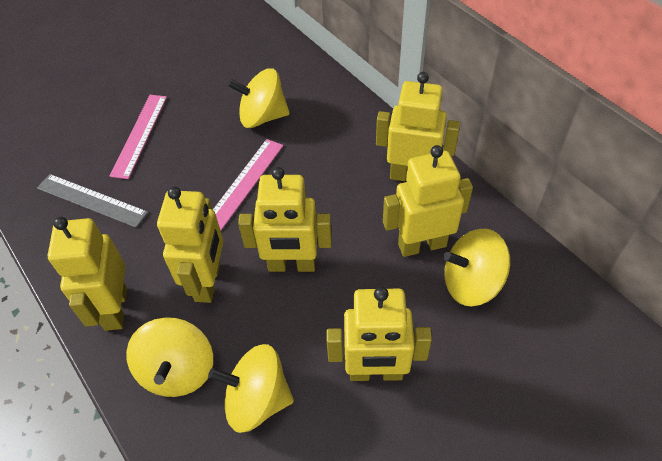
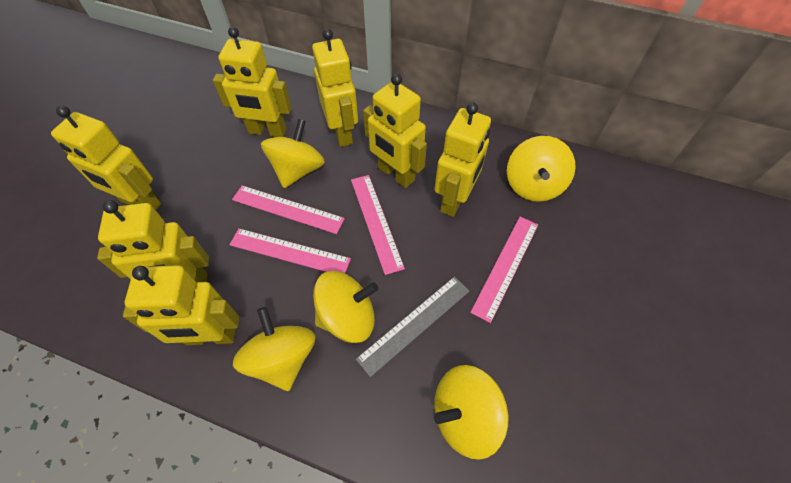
pink ruler: [110,95,167,179] [213,139,283,230] = 2 -> [230,228,351,273] [232,185,345,234] [351,175,405,275] [470,217,538,323] = 4
yellow robot: [47,217,127,331] [157,187,224,303] [238,167,332,272] [327,287,432,381] [376,72,460,181] [383,145,473,257] = 6 -> [51,105,161,210] [97,200,209,282] [123,265,239,345] [213,27,292,137] [312,29,358,147] [363,74,427,188] [434,102,491,217] = 7
yellow spinning top: [126,317,213,397] [208,344,294,433] [228,68,290,128] [444,229,510,307] = 4 -> [233,307,315,391] [261,119,325,188] [313,271,378,343] [434,365,509,460] [507,136,576,202] = 5

